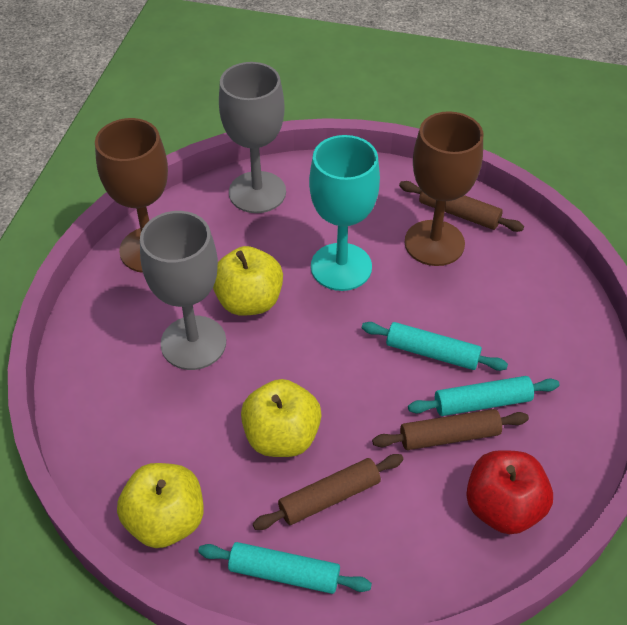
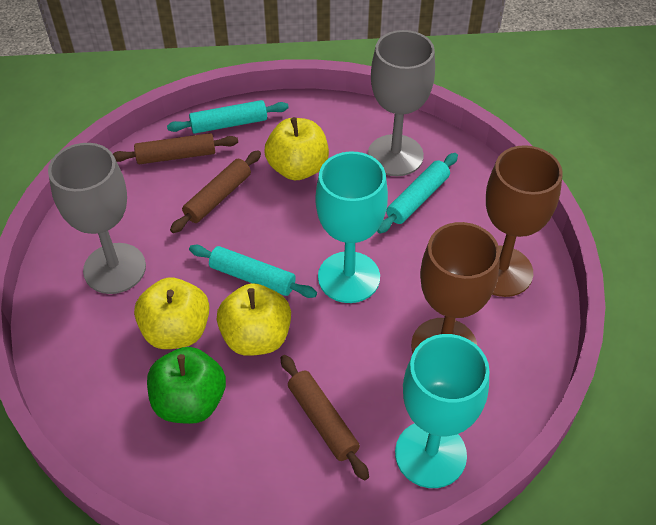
green apple: none = 0 -> [147,347,226,424] = 1
red apple: [466,450,553,534] = 1 -> none = 0
turquoise goblet: [309,135,380,291] = 1 -> [315,151,388,303] [395,334,489,488] = 2

